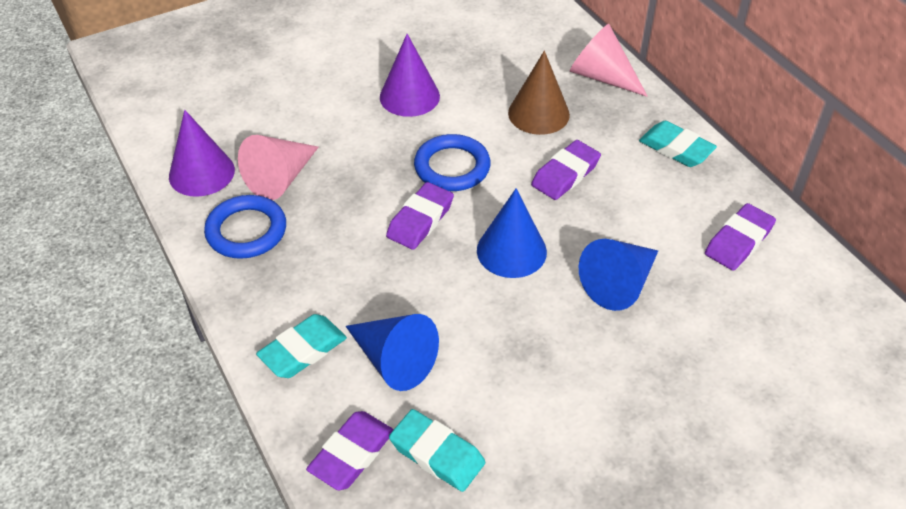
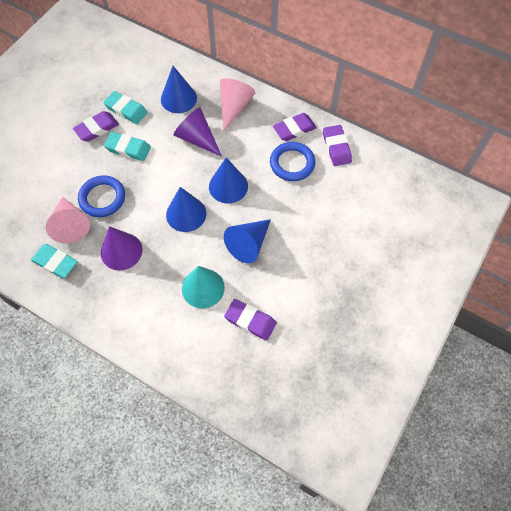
blue cone: [346,314,439,391] [477,188,547,278] [579,239,658,311] = 3 -> [161,66,197,113] [166,187,206,232] [209,158,248,203] [224,219,271,263] = 4
brown cone: [508,50,570,135] = 1 -> none = 0
turquoise cone: none = 0 -> [182,266,225,308] = 1

